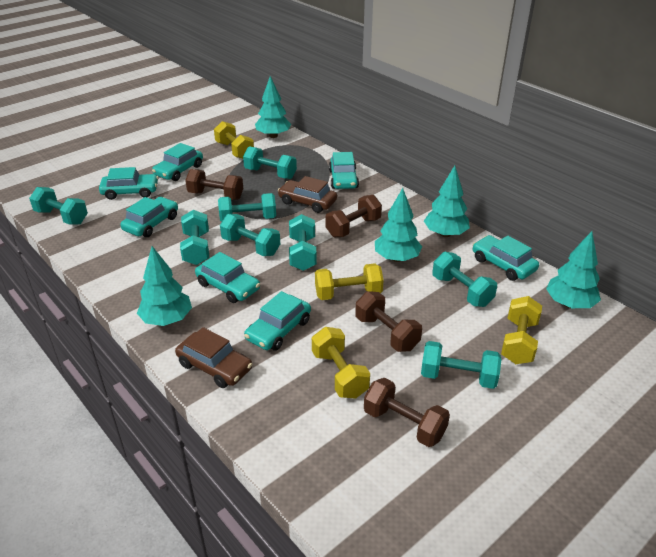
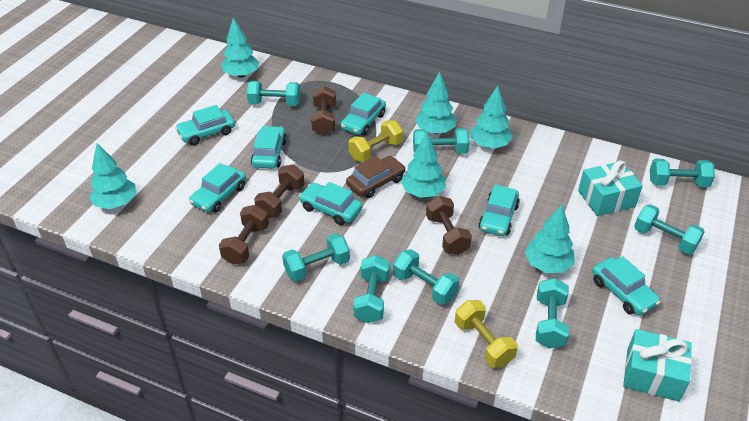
brown car: [175,327,253,388] [278,176,337,213] = 2 -> [346,156,405,198] = 1
turquoise gift: none = 0 -> [578,160,643,216] [623,329,692,402] = 2
turquoise tree: [137,246,192,326] [255,76,291,138] [375,188,422,262] [424,166,470,237] [546,231,601,308] = 5 -> [89,143,136,209] [221,18,259,78] [401,132,446,198] [415,71,456,134] [470,86,513,149] [525,205,575,273] = 6
yellow dumbbell: [214,121,254,159] [312,327,370,399] [315,263,384,300] [501,296,542,364] = 4 -> [348,120,403,162] [455,300,518,368] = 2

